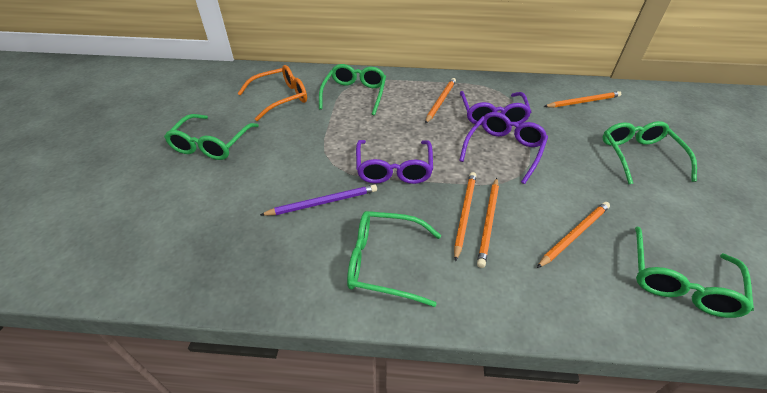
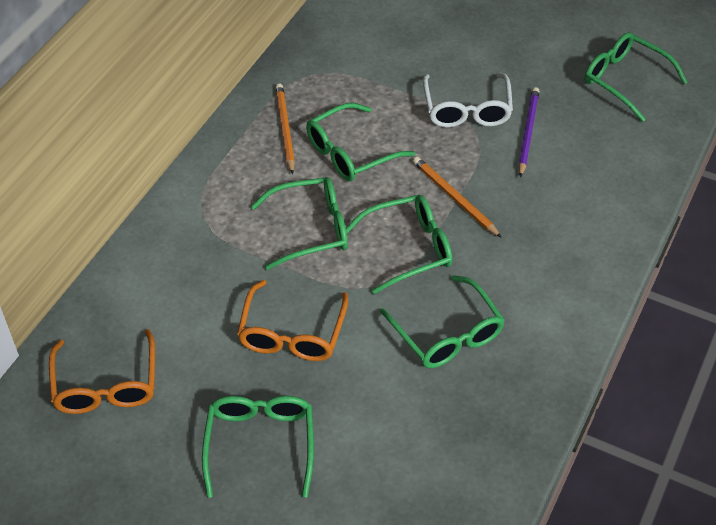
green glasses: [164,114,259,160] [319,64,386,116] [347,211,441,307] [602,121,697,184] [635,226,754,318] = 5 -> [202,396,314,498] [251,177,348,270] [306,103,415,181] [346,195,452,294] [380,275,505,368] [585,32,688,122] = 6
orange glasses: [238,65,307,121] = 1 -> [49,329,155,414] [237,280,348,361] = 2
orange pencil: [425,78,456,124] [454,172,477,262] [477,178,499,268] [537,202,610,268] [544,91,621,108] = 5 -> [275,84,295,174] [413,157,502,238] = 2
purple glasses: [356,140,433,184] [459,112,548,184] [460,91,531,125] = 3 -> none = 0
white glasses: none = 0 -> [423,72,513,127] = 1

